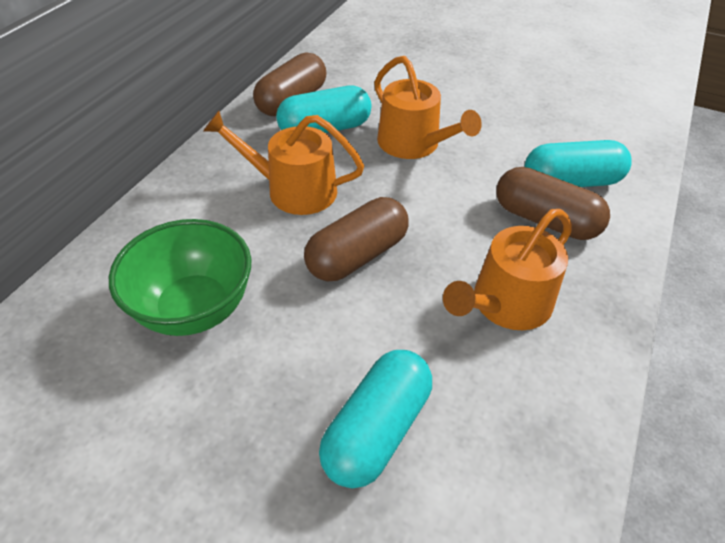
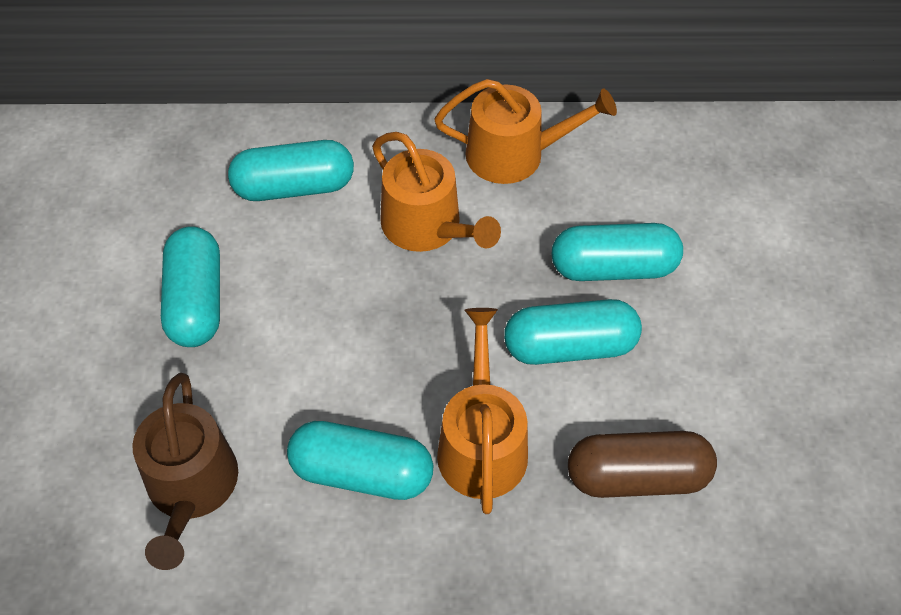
brown capsule: [253,52,327,116] [304,197,409,281] [496,167,610,240] = 3 -> [568,431,717,498] = 1
brown watering can: none = 0 -> [132,373,238,570] = 1
green bowl: [109,219,252,336] = 1 -> none = 0
turquoise capsule: [276,86,372,133] [319,350,432,488] [524,140,632,187] = 3 -> [161,226,220,347] [228,140,354,201] [287,421,433,500] [504,299,642,365] [552,223,683,281] = 5

